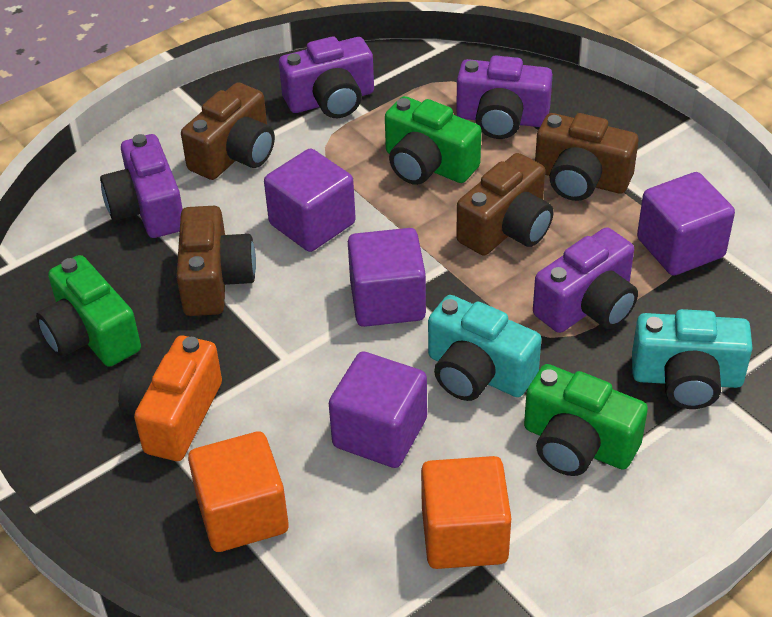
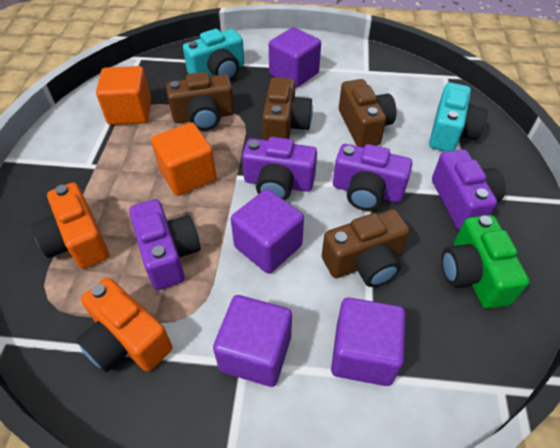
green camera: [36,255,141,367] [385,96,481,185] [524,364,648,476] = 3 -> [441,215,529,309] = 1
orange camera: [118,336,222,461] = 1 -> [31,183,109,269] [76,277,172,372] = 2

